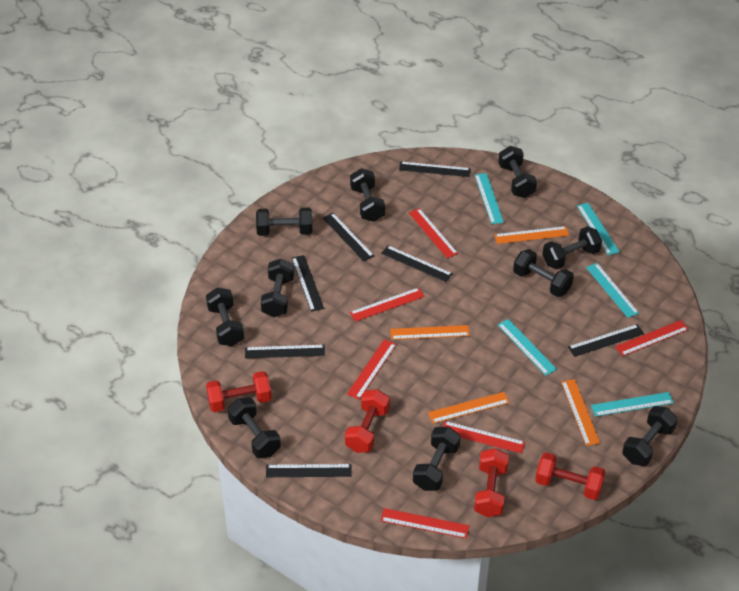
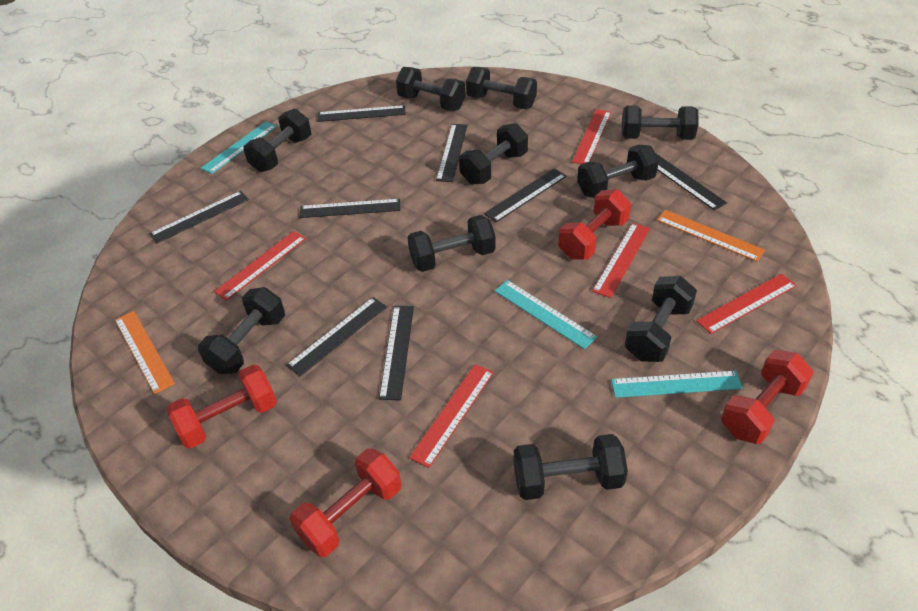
black ruler: [245,345,325,358] [266,464,351,477] [292,255,324,312] [323,213,374,261] [381,245,453,282] [399,161,470,177] [568,324,644,357] = 7 -> [150,191,249,243] [286,297,387,376] [299,199,400,218] [317,105,405,122] [379,306,414,400] [436,124,467,182] [484,168,567,222] [655,153,727,210] = 8
orange ruler: [390,325,470,340] [428,392,510,424] [494,226,569,244] [561,379,600,446] = 4 -> [115,311,175,394] [657,210,765,262] = 2
red ruler: [347,339,396,400] [350,287,425,322] [380,508,469,539] [409,208,458,258] [443,421,525,454] [615,320,689,356] = 6 -> [214,231,306,301] [409,364,494,468] [572,109,611,164] [592,223,650,298] [696,274,797,334] = 5
turquoise ruler: [475,173,504,224] [498,319,557,375] [577,203,620,255] [586,263,639,318] [591,392,674,417] = 5 -> [201,121,277,174] [495,280,597,349] [611,370,743,398] = 3

